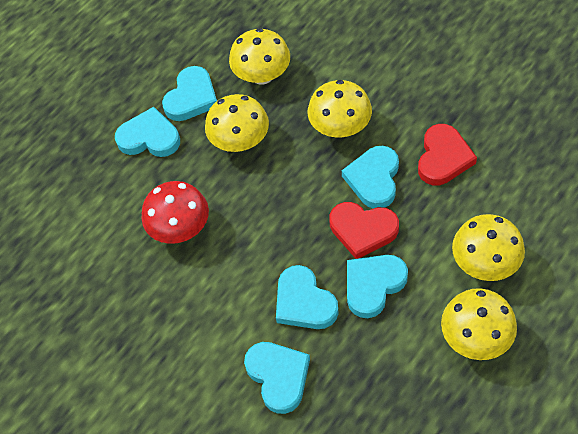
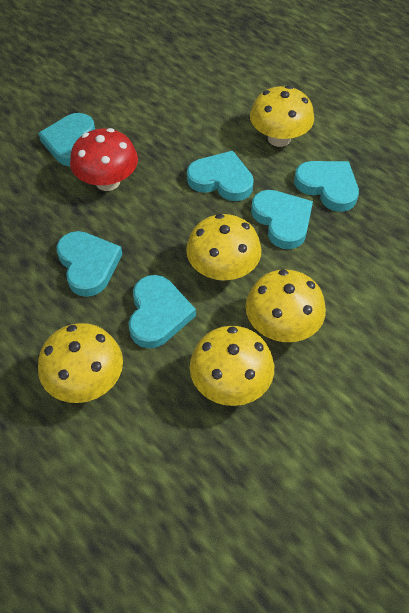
red heart: [329,202,399,259] [418,124,477,185] = 2 -> none = 0

